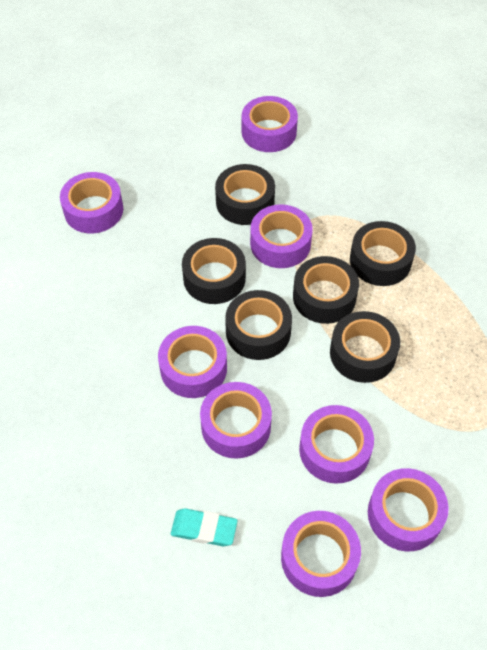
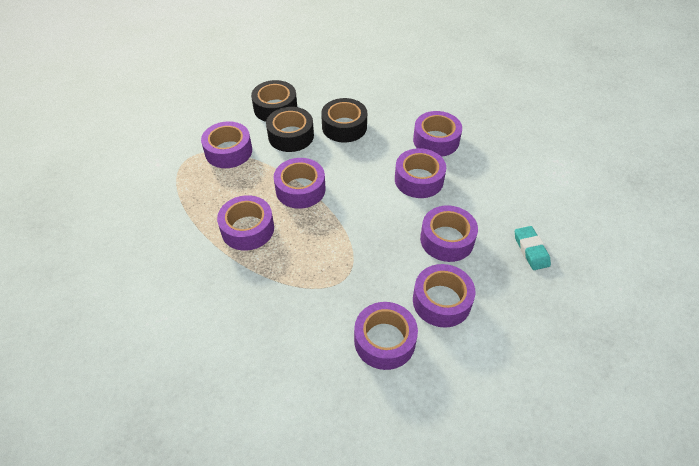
black tape: [182,238,246,304] [215,164,275,225] [225,290,292,360] [293,256,359,324] [330,311,400,383] [350,221,416,286] = 6 -> [251,80,297,122] [266,107,314,152] [321,98,367,143] = 3

